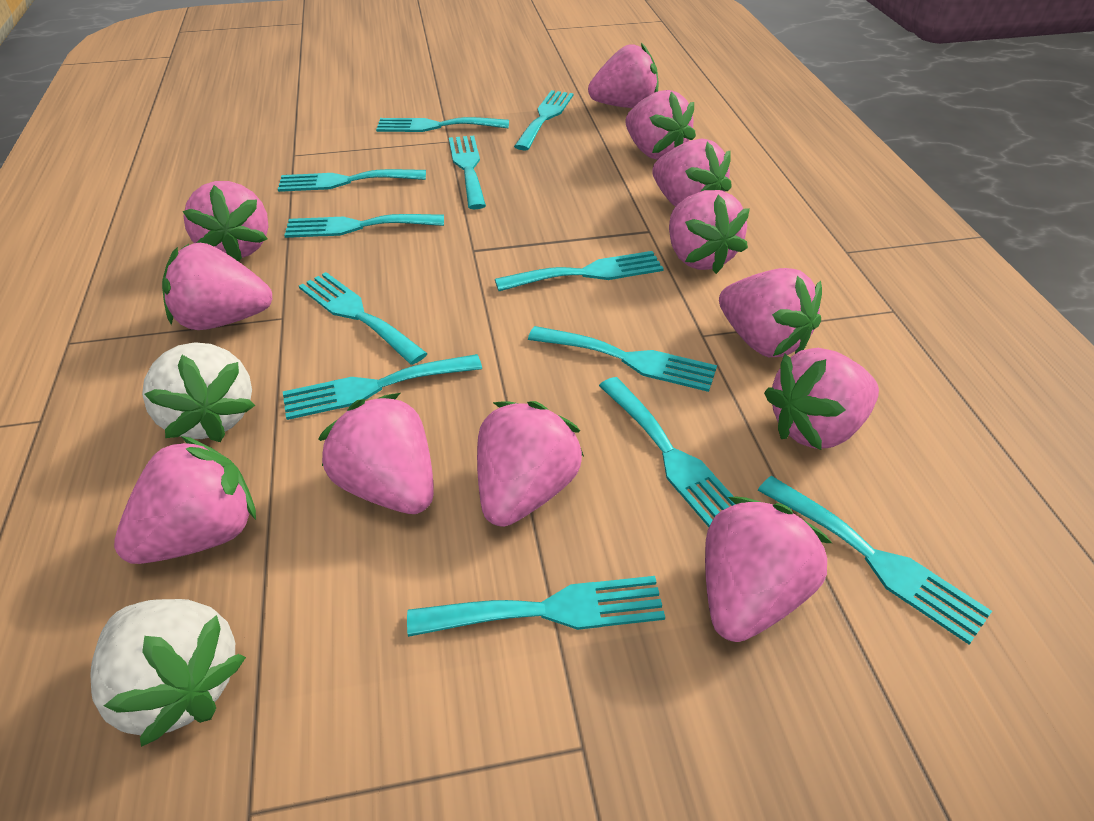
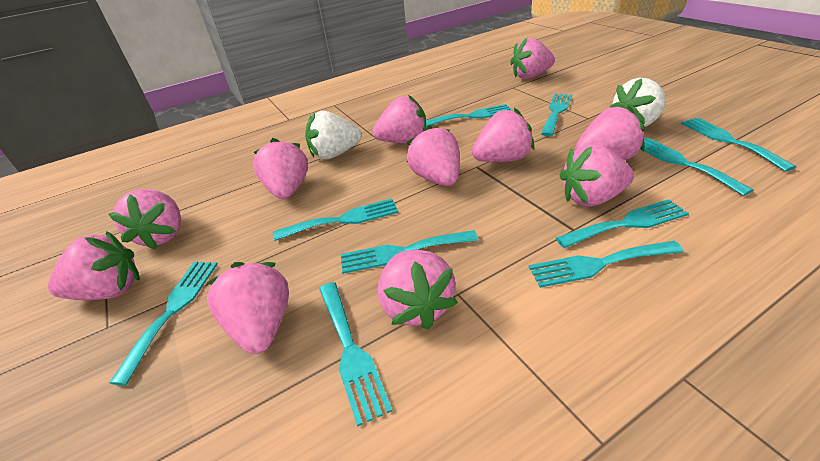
pink strawberry: [114,436,256,564] [162,243,273,330] [183,181,268,262] [318,393,434,514] [477,401,584,527] [588,43,659,108] [625,90,696,160] [652,138,732,207] [669,190,750,274] [705,497,832,642] [719,268,822,357] [764,348,879,450] = 12 -> [48,231,140,300] [109,189,181,250] [206,262,289,354] [253,138,308,199] [372,95,426,143] [378,249,458,330] [407,125,460,186] [472,108,534,162] [510,38,555,79] [560,144,634,207] [575,105,645,160] = 11
turquoise fork: [278,169,426,192] [283,354,482,420] [284,214,444,238] [299,272,428,365] [376,117,509,132] [407,576,665,637] [449,136,486,209] [495,251,664,291] [514,90,574,150] [528,326,717,392] [599,377,736,527] [758,476,992,644] = 12 -> [109,262,218,386] [273,199,398,241] [319,282,393,427] [341,230,478,274] [426,104,513,127] [529,241,684,288] [541,93,572,137] [556,199,689,248] [640,138,754,196] [681,117,796,172] = 10

